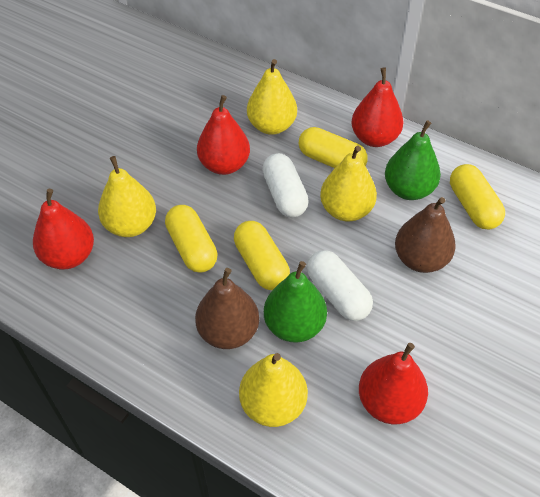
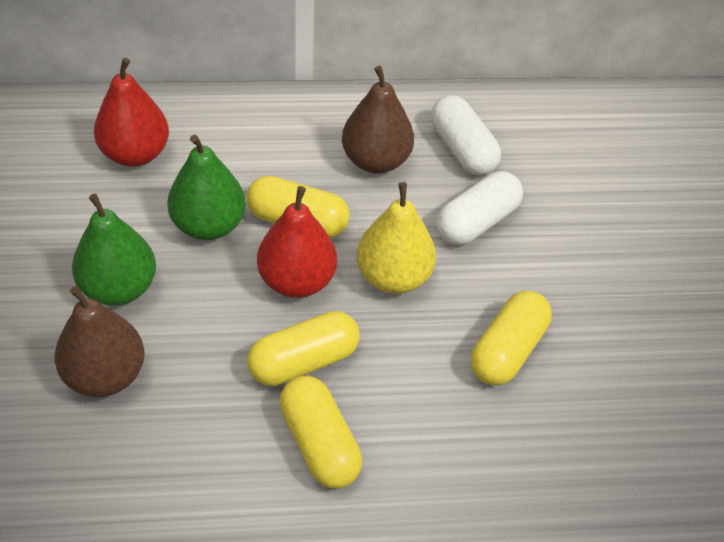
red pear: [33,189,94,270] [197,95,250,175] [351,67,404,147] [359,343,428,424] = 4 -> [94,58,169,167] [257,186,337,298] = 2
yellow pear: [98,156,156,237] [239,353,308,427] [247,59,297,135] [320,146,377,221] = 4 -> [356,182,436,294] = 1

